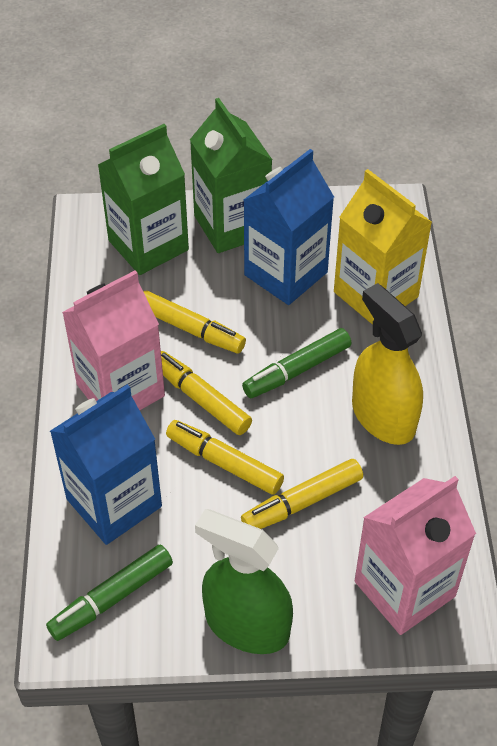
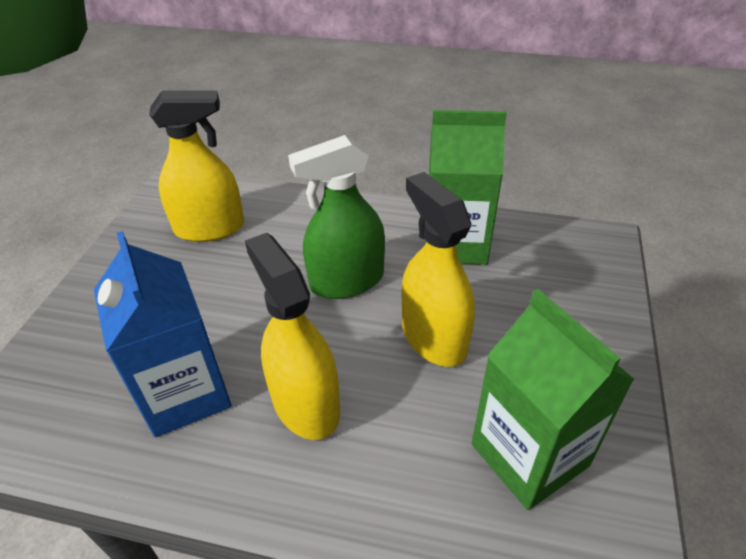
blue carton: [50,384,162,545] [244,149,334,305] = 2 -> [94,231,232,437] = 1
green marker: [46,544,173,641] [242,328,352,398] = 2 -> none = 0
pink carton: [62,270,165,410] [355,476,476,635] = 2 -> none = 0
yellow carton: [334,169,432,325] = 1 -> none = 0
yellow marker: [143,291,246,353] [161,351,252,435] [166,420,284,495] [241,459,363,529] = 4 -> none = 0
yellow spray bottle: [352,283,423,445] = 1 -> [149,90,244,242] [245,233,340,440] [401,172,475,367] = 3

